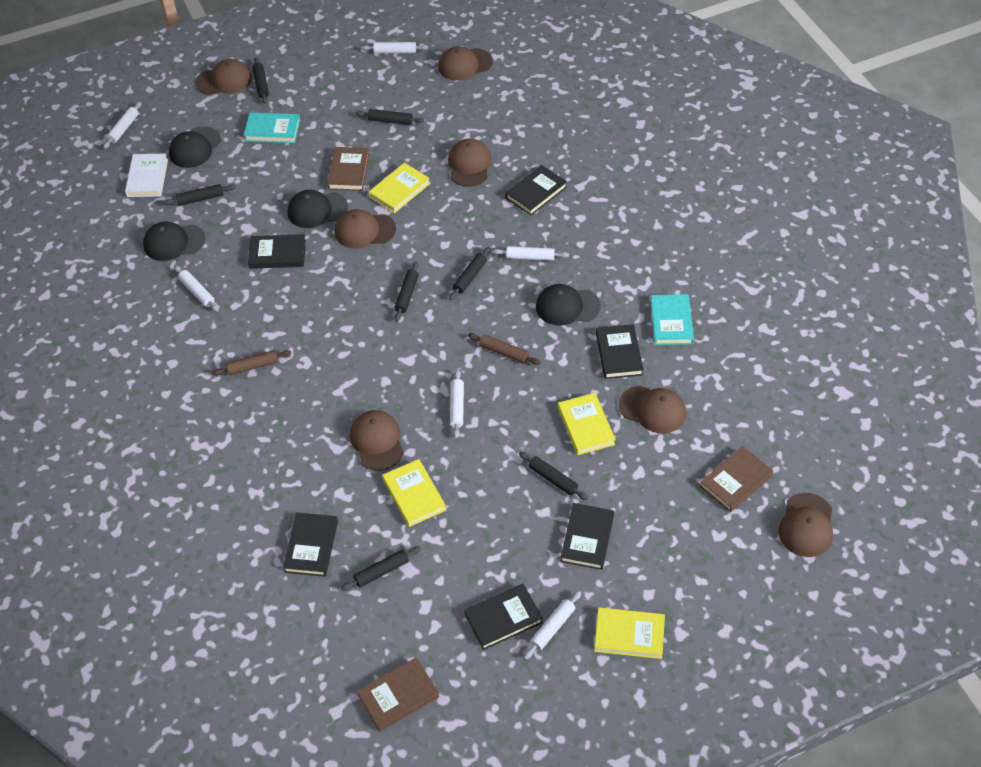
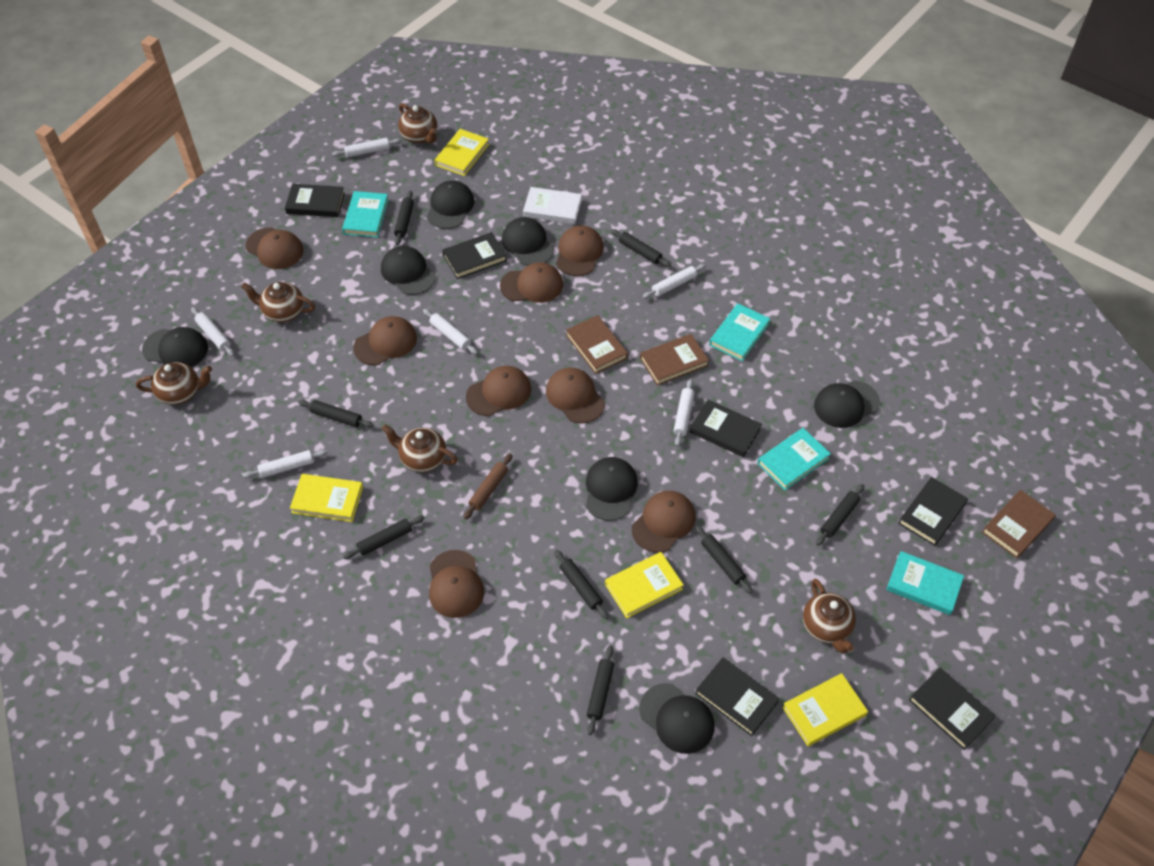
black cap: [143,222,206,261] [169,126,221,168] [288,190,348,228] [536,284,601,326] = 4 -> [142,327,208,367] [381,246,436,295] [427,180,474,229] [502,217,554,266] [586,457,638,521] [640,683,714,754] [814,380,880,428] = 7
black rolling pin: [163,184,236,206] [252,57,269,104] [341,546,421,591] [356,109,425,125] [394,261,419,322] [449,247,490,300] [519,452,588,500] = 7 -> [298,400,374,428] [343,516,424,559] [394,191,414,245] [554,550,608,619] [587,645,614,735] [611,229,671,267] [695,526,752,594] [816,484,864,546] = 8
brown cap: [196,59,252,95] [334,209,396,248] [350,410,404,471] [438,46,493,81] [448,138,491,187] [619,385,686,434] [779,493,833,557] = 7 -> [246,227,304,269] [353,316,417,365] [429,550,484,618] [466,366,531,416] [500,262,563,303] [546,368,605,423] [556,225,604,276] [632,491,696,553] = 8
brown rolling pin: [212,350,291,376] [468,333,541,365] = 2 -> [464,454,512,519] = 1
brown teapot: none = 0 -> [136,362,212,405] [241,282,315,322] [382,424,458,472] [398,103,437,144] [803,579,856,653] = 5
turquoise book: [244,112,300,143] [651,294,694,345] = 2 -> [342,191,389,238] [709,303,770,361] [757,428,831,490] [886,551,964,615] = 4

